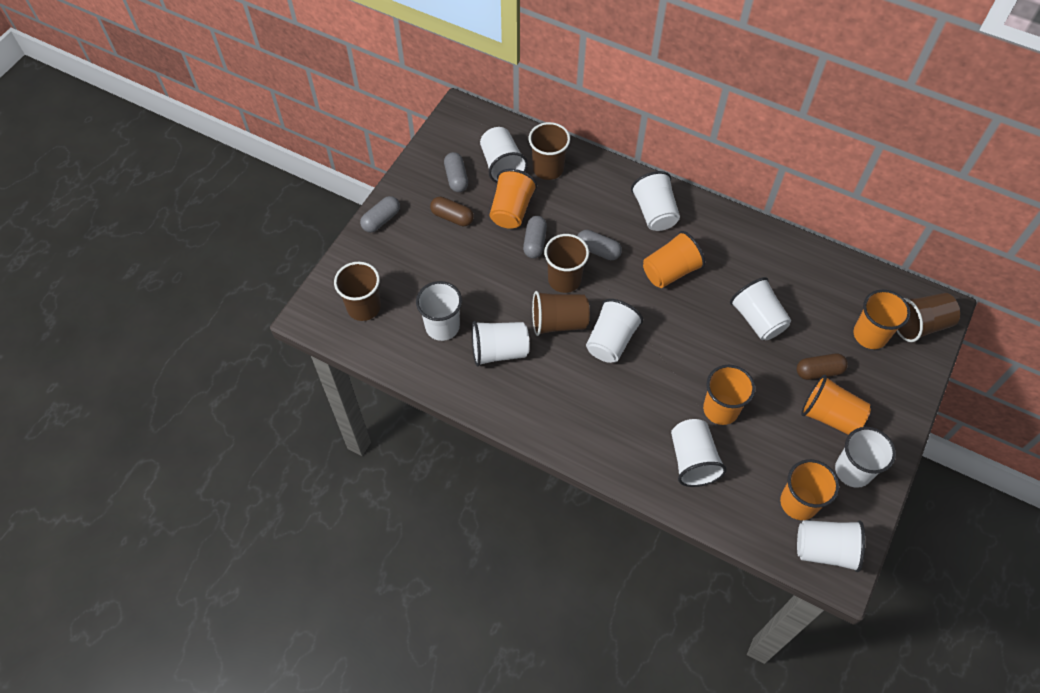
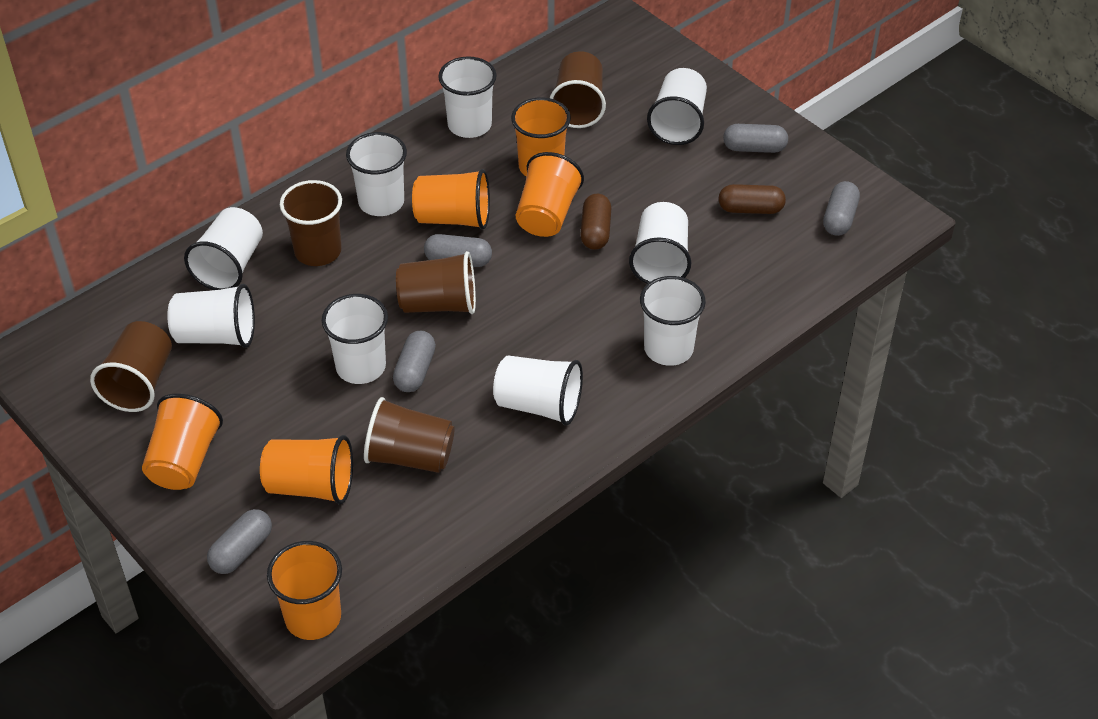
grey capsule: [360,196,400,232] [444,152,468,192] [523,216,547,258] [577,230,622,260] = 4 -> [207,509,272,574] [393,331,436,392] [424,234,492,267] [723,124,788,153] [823,181,860,236] = 5

